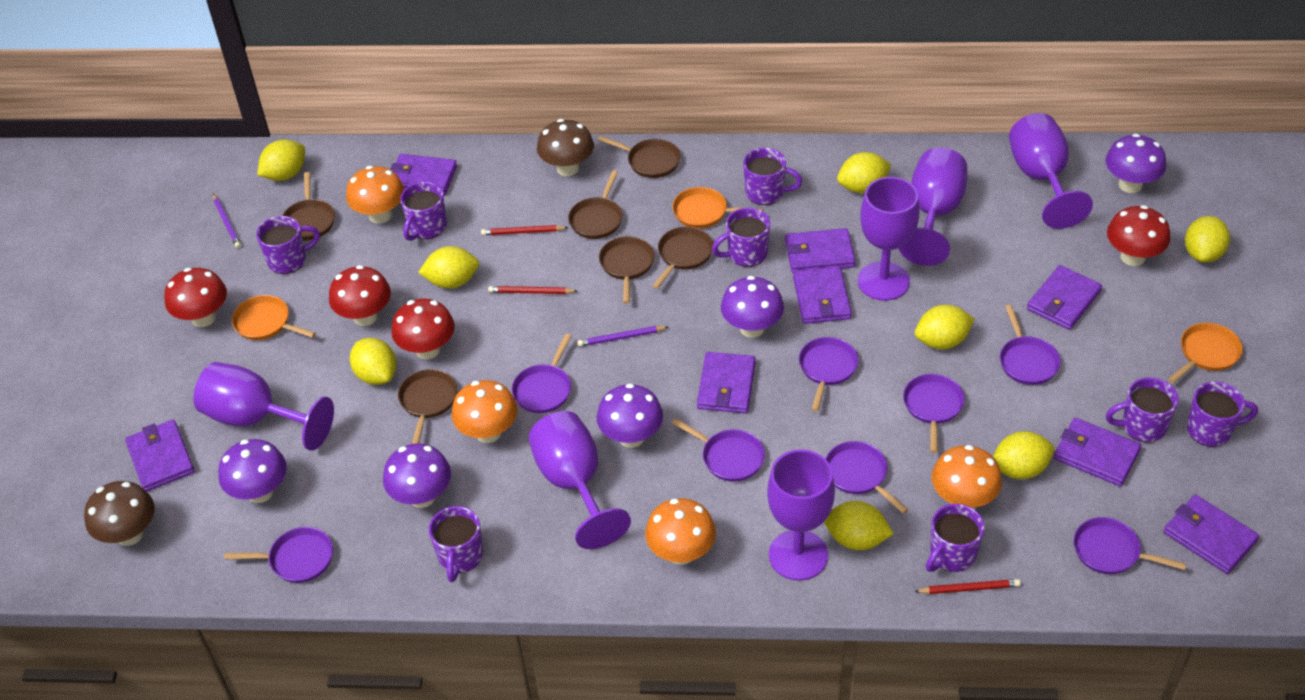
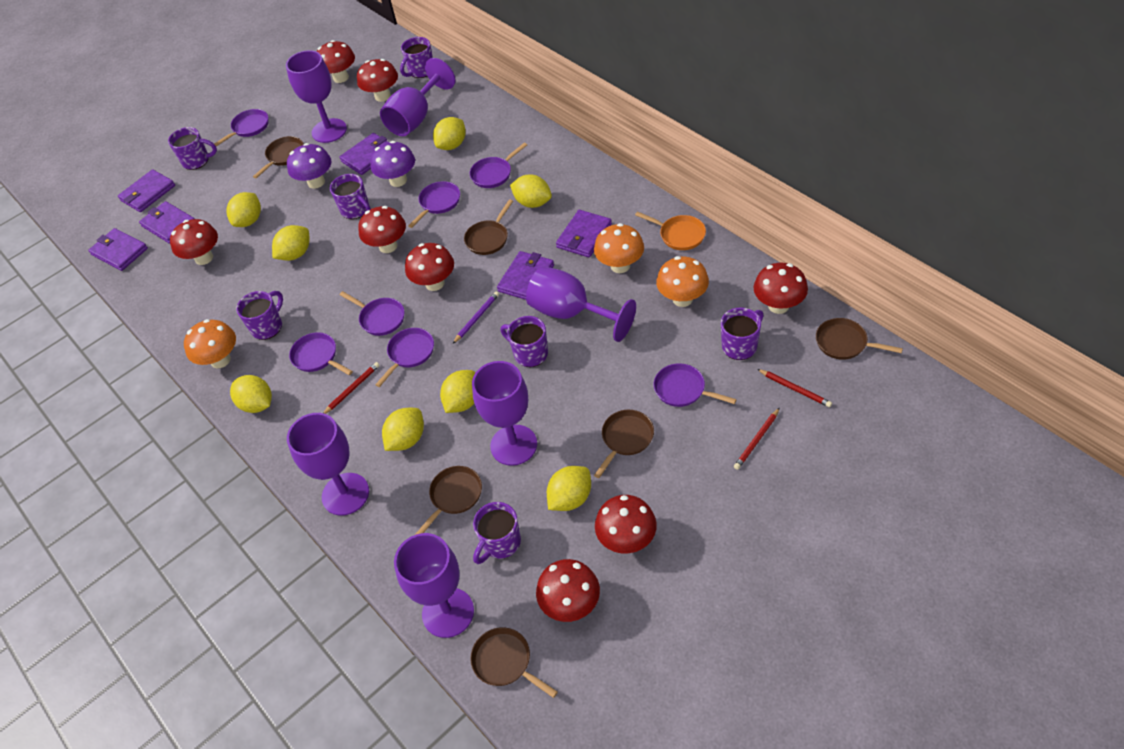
brown mushroom: [84,481,154,546] [537,119,594,176] = 2 -> none = 0
orange mushroom: [346,166,404,224] [451,380,518,443] [645,498,716,565] [932,445,1002,508] = 4 -> [184,319,236,368] [594,223,644,273] [656,256,709,307] = 3
orange pan: [232,295,316,340] [672,187,763,228] [1168,323,1243,383] = 3 -> [635,212,706,250] = 1
purple mug: [256,216,320,274] [400,182,447,241] [429,506,483,582] [712,208,770,267] [743,148,802,205] [926,504,985,572] [1106,377,1179,442] [1187,382,1258,447] = 8 -> [168,127,217,170] [236,291,283,340] [330,174,371,219] [400,37,433,78] [473,502,521,564] [500,316,548,367] [721,307,764,360] = 7
purple mushroom: [218,439,287,503] [383,444,451,508] [597,383,663,448] [721,276,784,338] [1105,134,1166,193] = 5 -> [287,143,331,189] [370,141,415,187] = 2
purple pan: [224,527,333,583] [512,334,571,413] [672,418,765,482] [799,337,859,412] [826,441,909,514] [903,374,965,453] [1000,305,1061,385] [1074,517,1186,574] = 8 -> [214,109,269,147] [289,332,353,375] [340,291,405,336] [375,328,434,387] [408,181,460,228] [469,143,527,188] [654,363,737,407] = 7
purple pencil: [213,194,241,248] [577,326,668,347] = 2 -> [453,292,499,344] = 1
purple wallet: [125,420,195,492] [390,154,457,196] [697,352,756,413] [785,228,855,273] [793,266,852,324] [1027,265,1102,330] [1054,418,1141,486] [1164,495,1259,574] = 8 -> [88,228,148,271] [118,169,175,212] [139,201,195,244] [339,133,388,175] [497,251,554,300] [556,210,612,257] = 6
red mushroom: [164,268,227,327] [329,265,391,326] [391,299,455,359] [1107,205,1170,266] = 4 -> [170,219,218,265] [316,40,355,83] [357,59,398,102] [358,206,406,253] [405,243,454,291] [536,559,600,622] [595,495,657,554] [754,263,808,314] = 8

